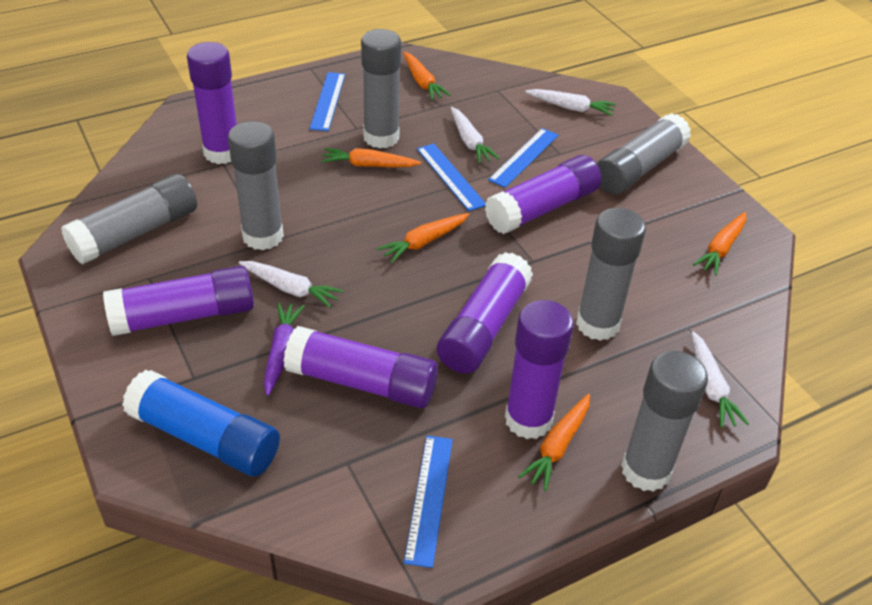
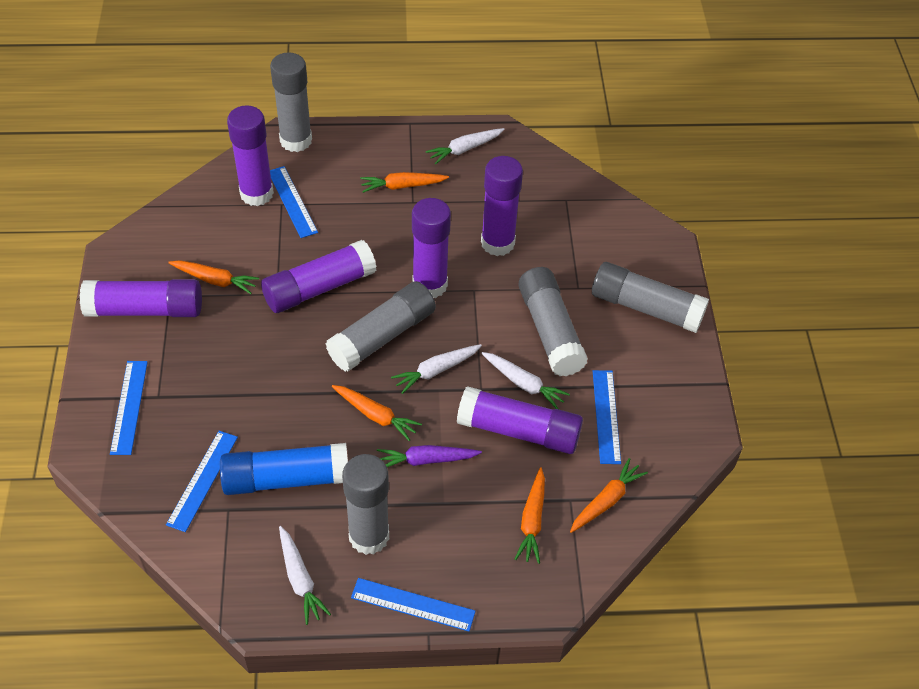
blue ruler: [309,72,345,131] [404,435,453,568] [417,143,485,211] [488,128,559,188] = 4 -> [110,361,148,455] [166,431,238,532] [270,166,318,238] [351,578,476,631] [593,370,621,464] = 5
grey glue stick: [61,174,197,264] [228,121,284,250] [361,29,401,149] [576,208,646,341] [597,113,691,194] [621,351,708,492] = 6 -> [270,53,312,152] [325,281,436,372] [342,454,389,555] [518,267,588,376] [592,262,709,333] = 5

